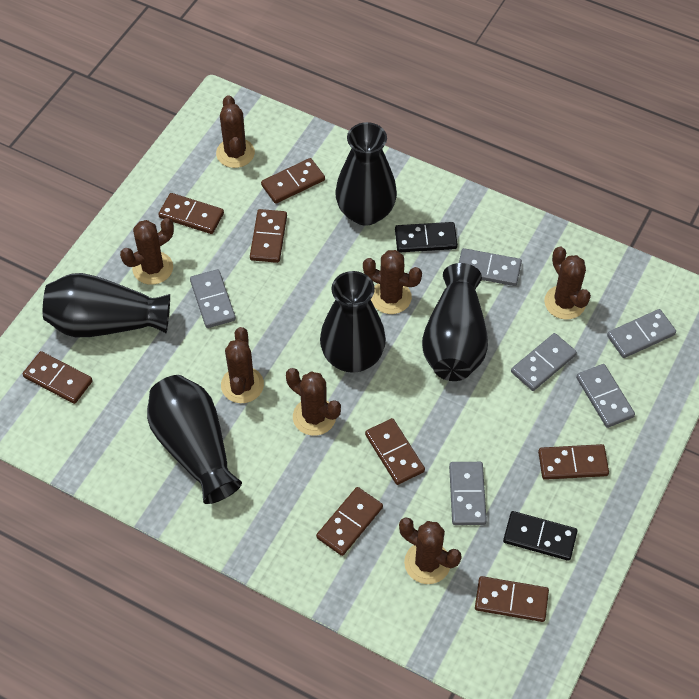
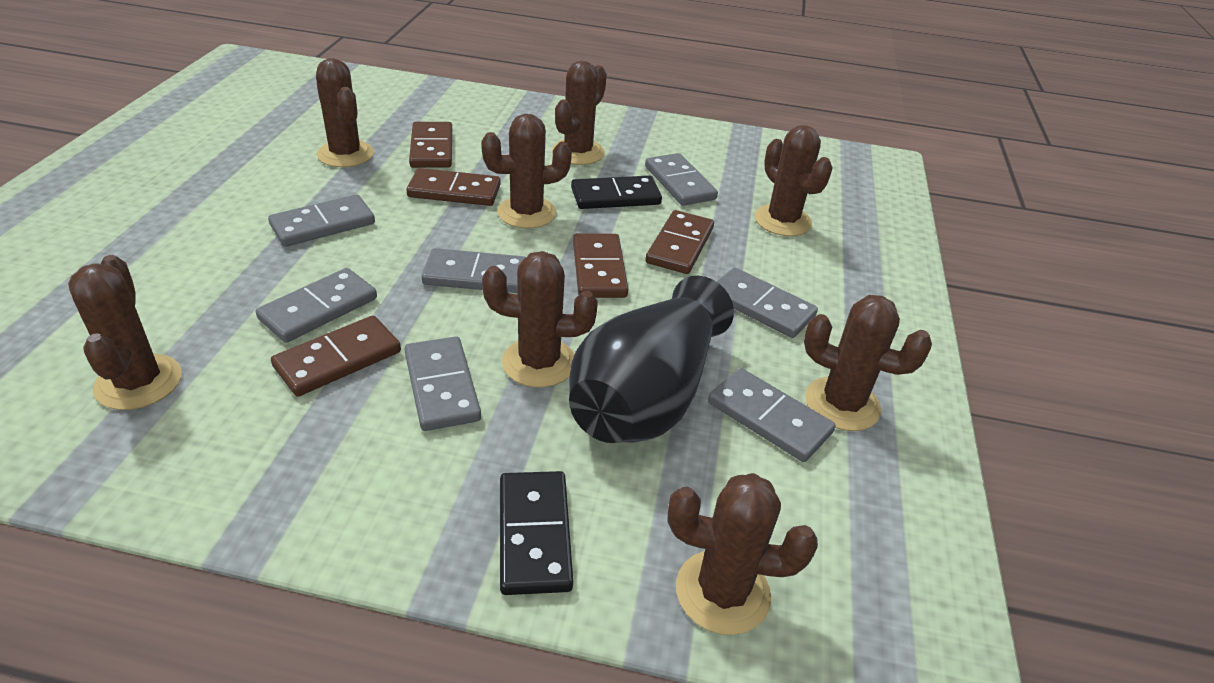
black vase: [43,273,170,337] [147,375,242,504] [320,271,386,373] [335,122,397,226] [422,263,488,381] = 5 -> [569,276,734,443] = 1
brown cactus: [120,218,174,285] [216,95,255,168] [221,327,264,403] [286,368,341,436] [363,250,422,314] [399,517,462,584] [544,246,591,320] = 7 -> [68,255,182,410] [316,58,374,167] [481,114,572,229] [482,251,598,387] [552,61,607,165] [667,473,818,635] [755,125,833,236] [804,295,932,431] = 8
brown domino: [23,351,93,404] [158,193,224,234] [250,209,287,263] [261,158,325,204] [316,487,383,556] [365,418,425,485] [475,576,549,622] [538,444,609,480] = 8 -> [271,316,401,397] [406,168,501,206] [409,122,452,168] [573,233,628,298] [646,210,714,274] = 5
grey domino: [190,269,236,328] [449,462,487,525] [459,248,522,286] [511,333,577,391] [576,364,635,428] [607,309,676,358] = 6 -> [256,268,377,343] [268,194,375,247] [404,336,481,431] [422,248,526,293] [645,153,718,206] [708,368,835,462] [717,268,818,338] = 7

